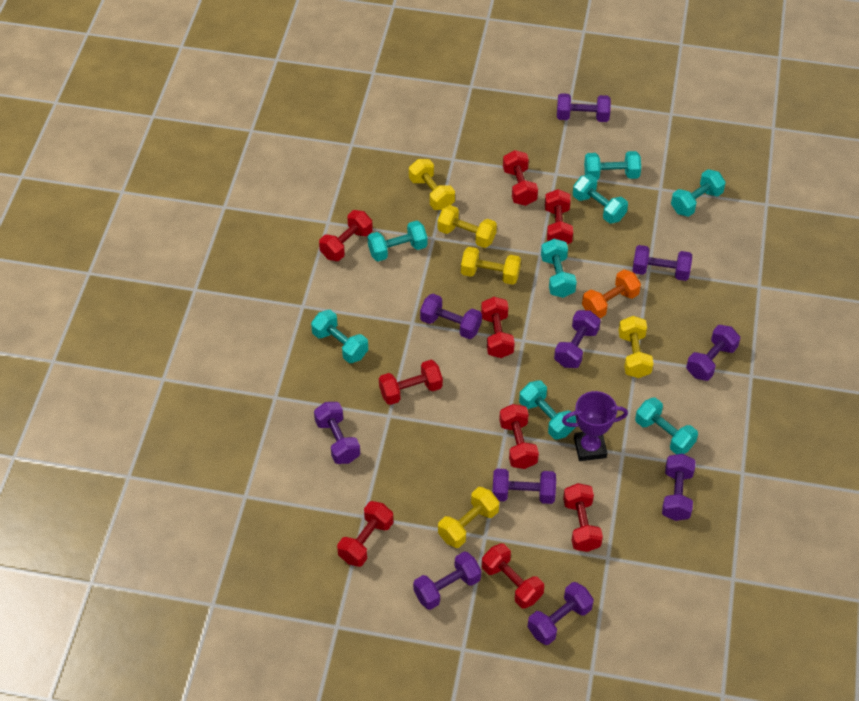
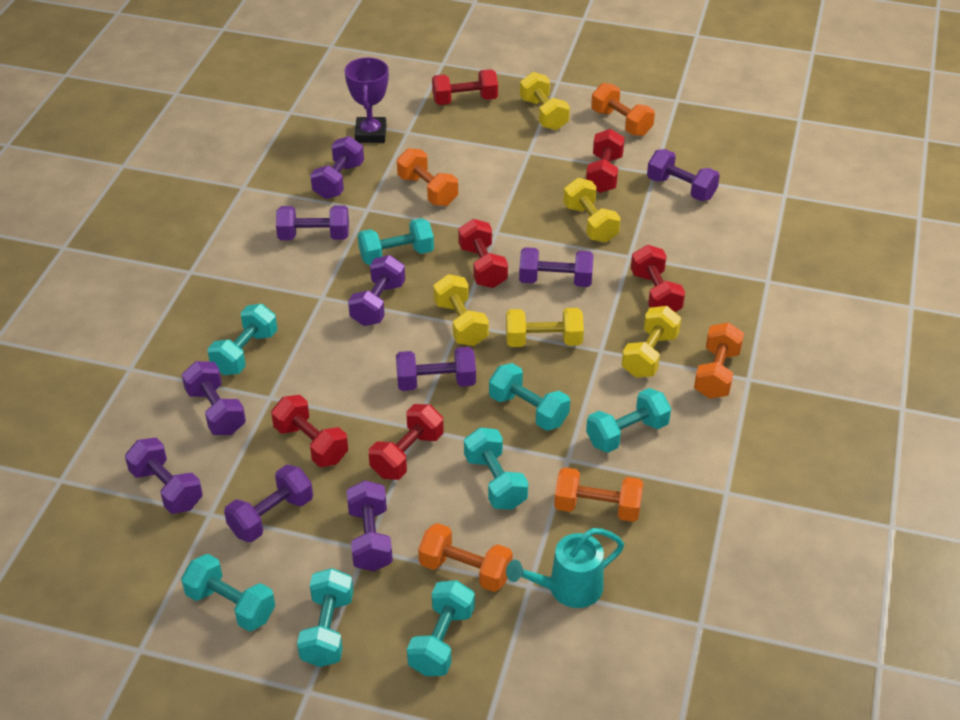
orange dumbbell: [582,269,641,318] = 1 -> [397,148,458,206] [418,523,513,592] [554,467,643,522] [591,83,655,136] [694,322,744,399] = 5
red dumbbell: [319,210,373,261] [337,501,393,567] [379,360,443,405] [481,297,515,358] [482,543,544,608] [499,404,539,469] [503,150,538,206] [545,189,573,244] [563,483,603,552] = 9 -> [271,395,348,467] [369,404,444,480] [432,69,498,105] [458,219,508,288] [586,129,625,193] [631,245,685,312] = 6
turquoise watering can: none = 0 -> [506,528,624,608] = 1

